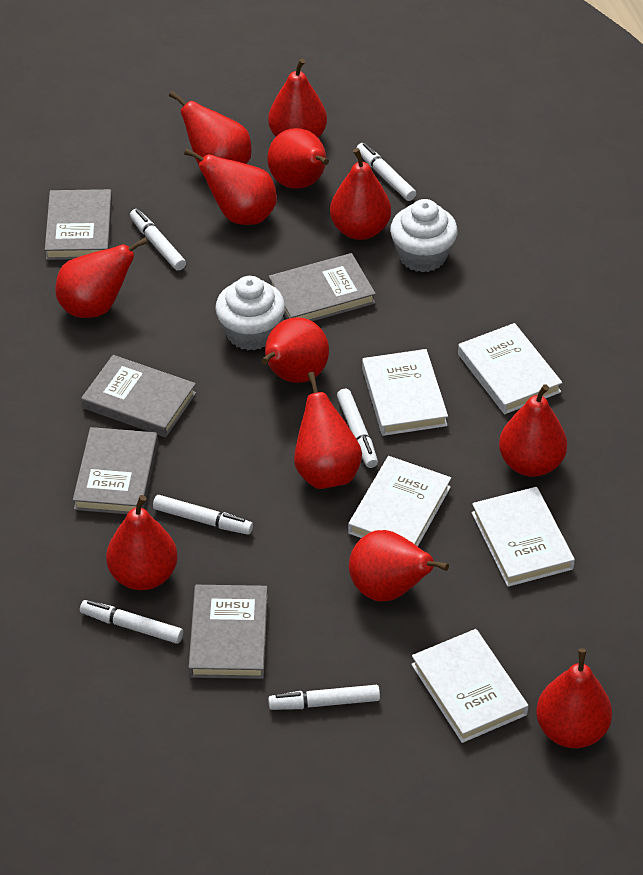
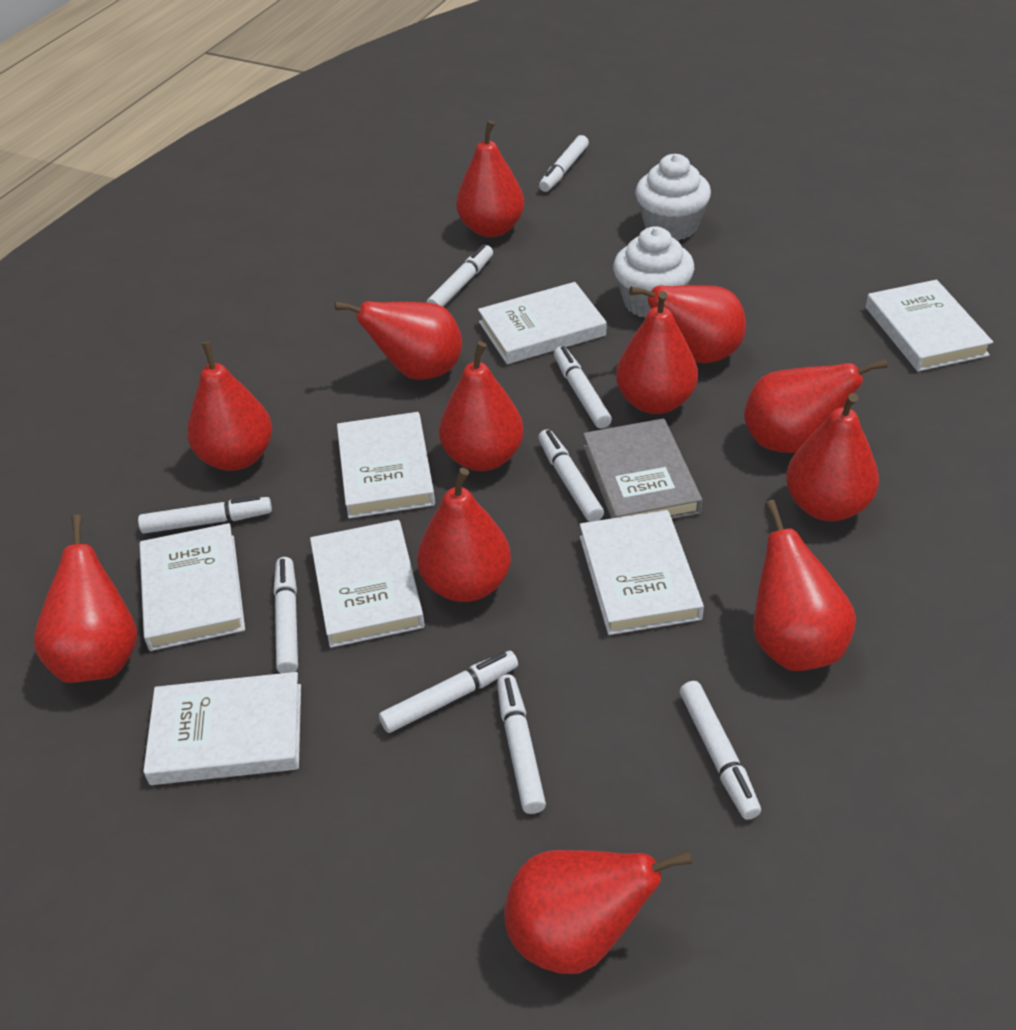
grey book: [45,189,112,260] [73,427,158,514] [81,355,196,437] [188,585,268,679] [269,253,376,321] = 5 -> [583,418,702,519] = 1
white book: [348,456,451,546] [362,349,448,436] [411,629,528,743] [458,323,562,414] [472,487,575,587] = 5 -> [140,523,245,651] [143,672,301,785] [310,520,425,648] [337,412,435,518] [478,282,606,364] [580,510,704,635] [866,280,993,371] = 7
white marker: [80,600,183,644] [130,209,186,271] [153,495,253,535] [268,685,380,710] [337,389,378,468] [356,143,416,201] = 6 -> [138,495,272,534] [274,557,298,673] [379,651,518,733] [427,244,493,307] [497,674,546,814] [538,429,604,522] [539,135,589,192] [554,346,612,428] [680,681,761,820] = 9

